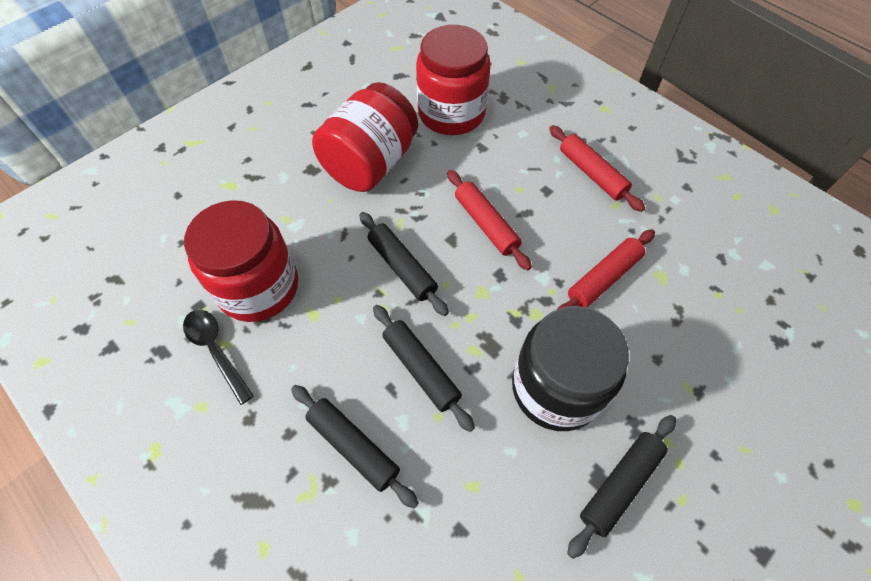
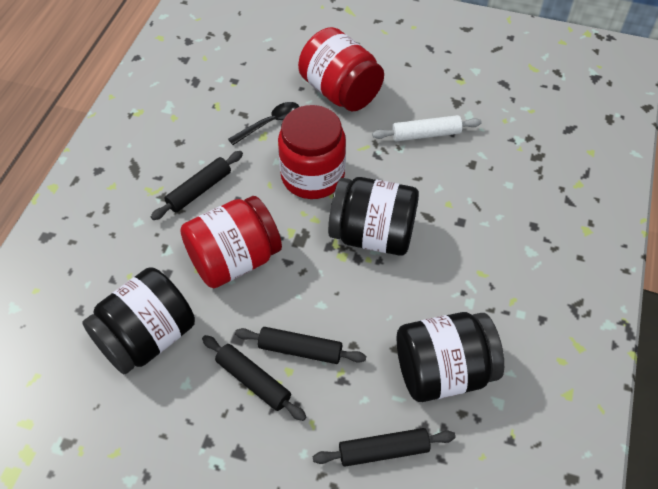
black jar: [512,306,629,431] = 1 -> [82,267,195,374] [328,177,419,256] [397,312,504,402] = 3
red rolling pin: [447,170,532,270] [549,125,645,212] [557,229,655,309] = 3 -> none = 0
white rolling pin: none = 0 -> [372,115,481,142] = 1

